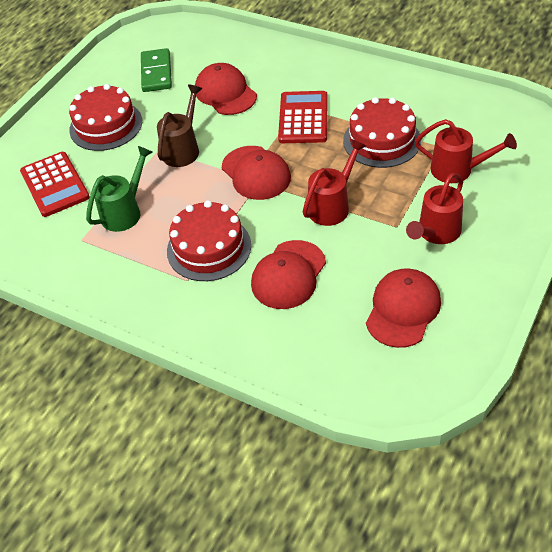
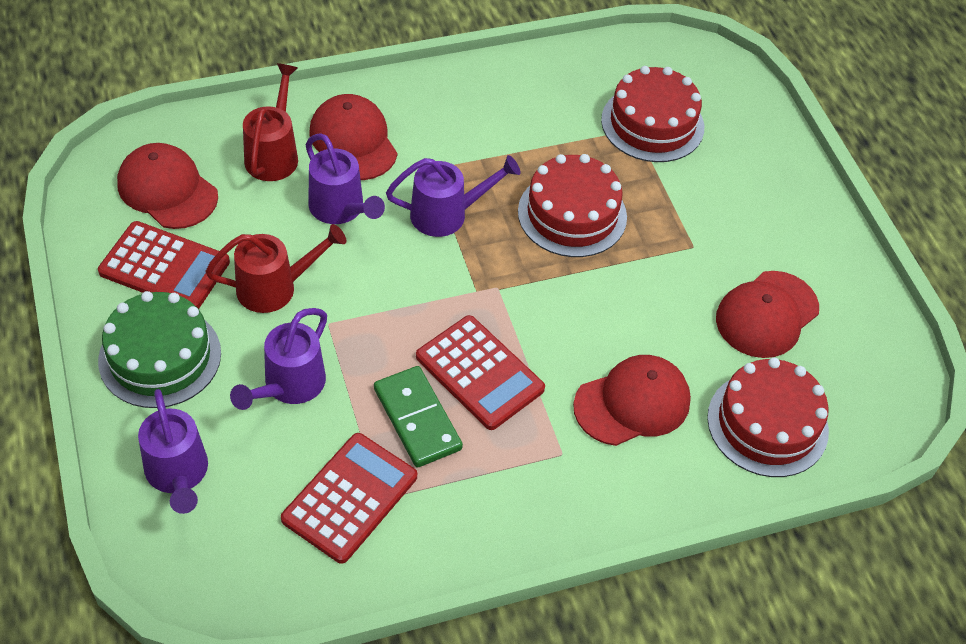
brown watering can: [157,84,203,167] = 1 -> none = 0
green cake: none = 0 -> [98,291,221,408] = 1
green watering can: [86,146,153,232] = 1 -> none = 0
purple watering can: none = 0 -> [138,389,208,514] [230,308,327,410] [306,133,385,224] [386,155,521,237] = 4
red calculator: [20,152,90,217] [278,91,328,143] = 2 -> [98,221,230,309] [281,433,417,564] [416,315,545,430] = 3
red watering can: [303,139,366,226] [406,173,463,244] [415,119,517,183] = 3 -> [206,224,346,313] [243,63,298,181] = 2

